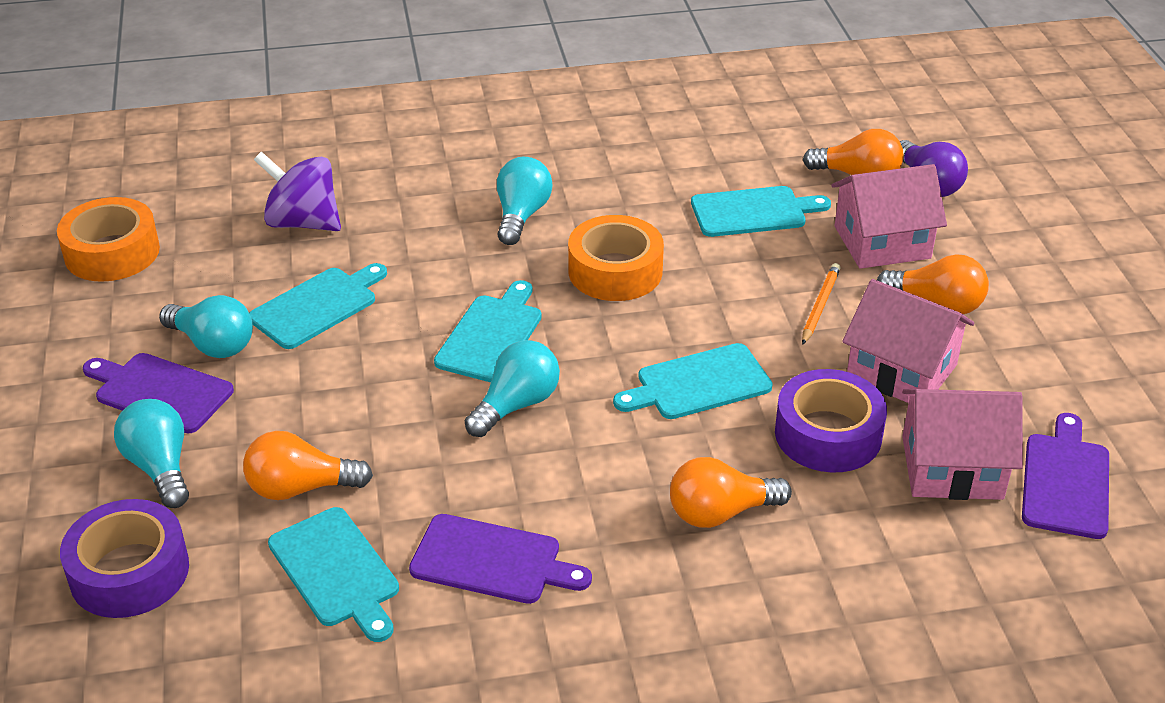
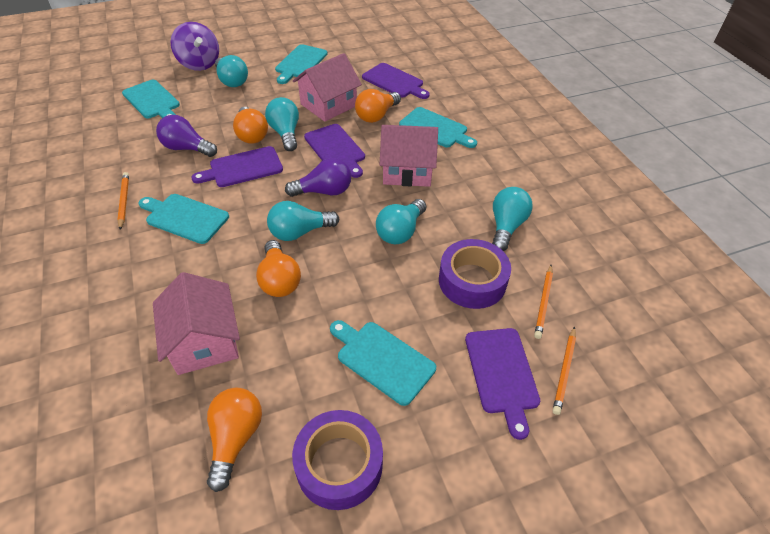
orange pencil: [802,263,841,345] = 1 -> [117,172,129,230] [534,265,553,339] [553,327,576,415] = 3
orange tape: [57,197,160,282] [568,215,664,301] = 2 -> none = 0
purple cutting board: [83,353,234,433] [409,514,592,604] [1022,413,1109,539] = 3 -> [191,146,283,187] [304,124,365,178] [362,63,430,99] [465,328,540,440] = 4
purple light bulb: [900,140,968,197] = 1 -> [156,115,217,157] [285,158,351,197] = 2
turquoise light bulb: [114,399,189,508] [159,295,253,358] [465,340,560,437] [497,157,553,245] = 4 -> [215,55,248,87] [265,97,299,151] [267,201,339,241] [376,199,426,244] [492,187,533,251] = 5

